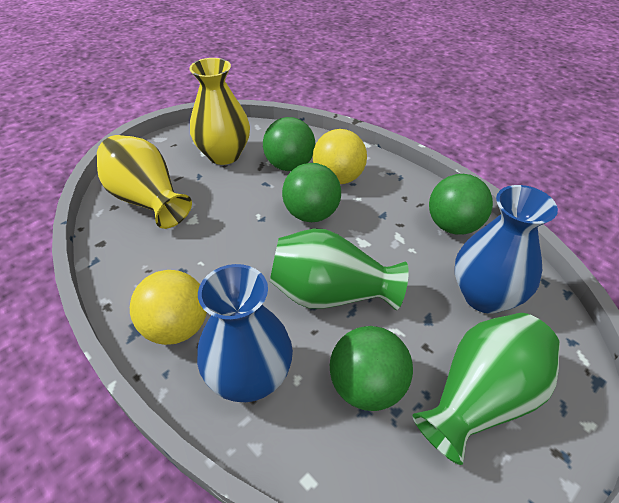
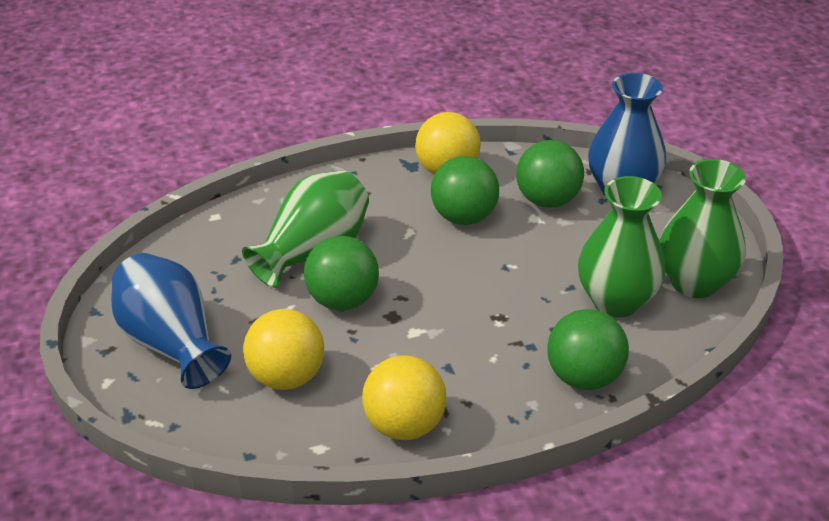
green vase: [270,228,409,310] [412,313,560,465] = 2 -> [242,170,369,288] [578,176,665,317] [659,159,746,298] = 3
yellow ball: [130,270,207,345] [313,129,367,184] = 2 -> [243,309,324,390] [362,355,447,440] [415,112,481,175] = 3
yellow vase: [97,135,192,229] [189,58,250,165] = 2 -> none = 0

